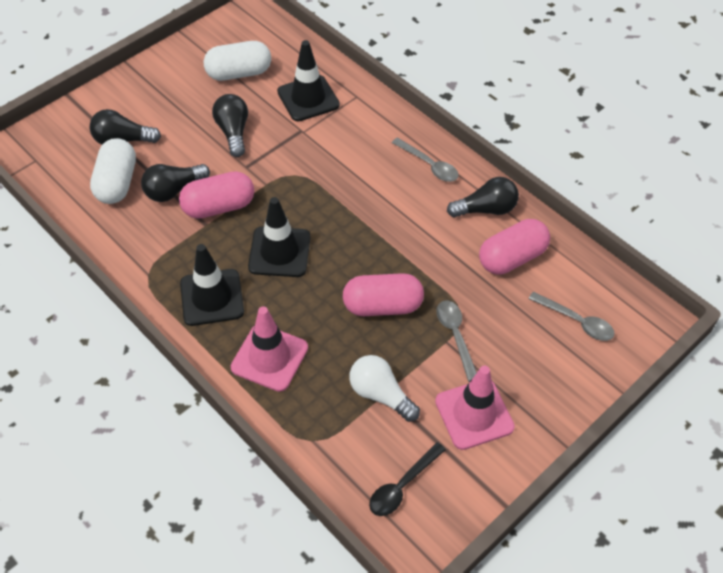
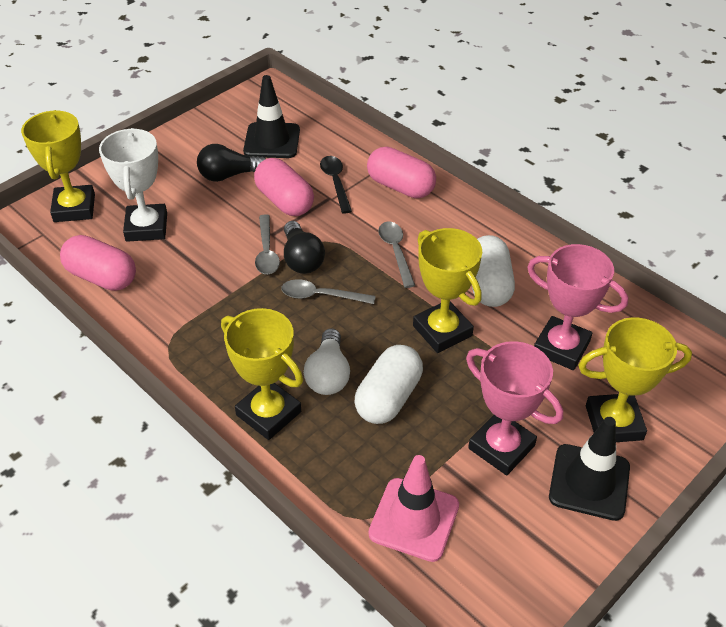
black light bulb: [90,109,161,144] [141,164,210,202] [212,94,248,157] [447,177,519,217] = 4 -> [197,144,266,182] [284,221,325,274] = 2
black traffic cone: [180,244,244,326] [248,197,310,277] [277,40,340,122] = 3 -> [243,75,300,158] [549,417,630,521] = 2
pink traffic cone: [231,306,308,392] [435,366,515,450] = 2 -> [368,455,459,562] = 1
pink trophy: none = 0 -> [466,341,563,475] [527,244,628,370] = 2
white trophy: none = 0 -> [99,128,167,242] = 1
yellow trophy: none = 0 -> [21,110,95,222] [221,308,303,440] [413,228,482,353] [578,317,692,442] = 4

